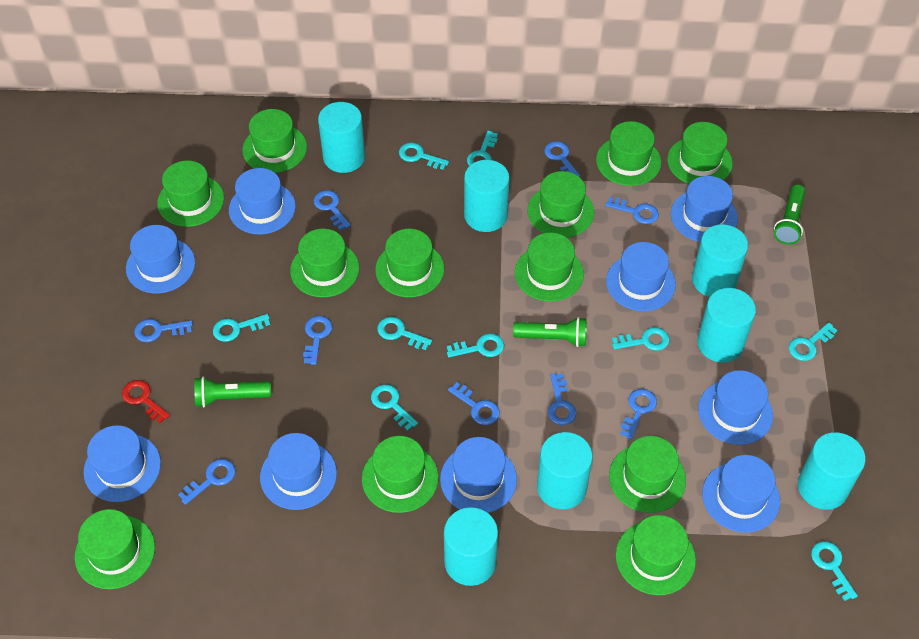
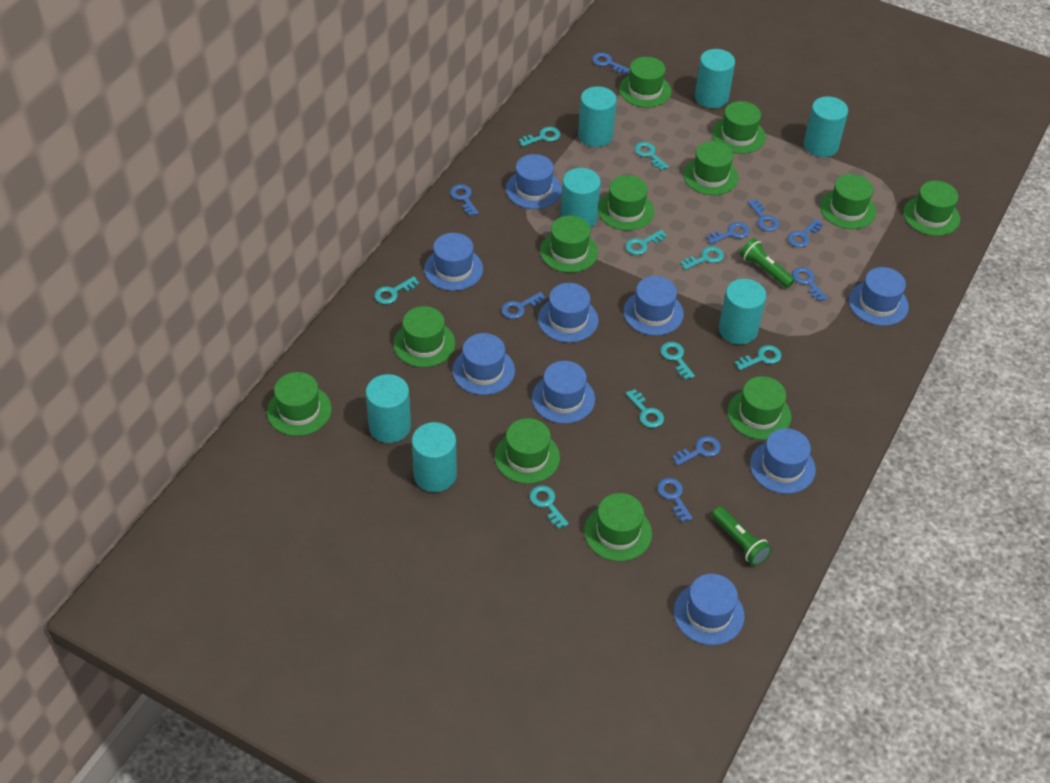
green flashlight: [194,377,271,407] [513,317,587,347] [774,185,806,244] = 3 -> [712,506,772,566] [740,238,795,288] = 2
red key: [122,380,170,423] = 1 -> none = 0

